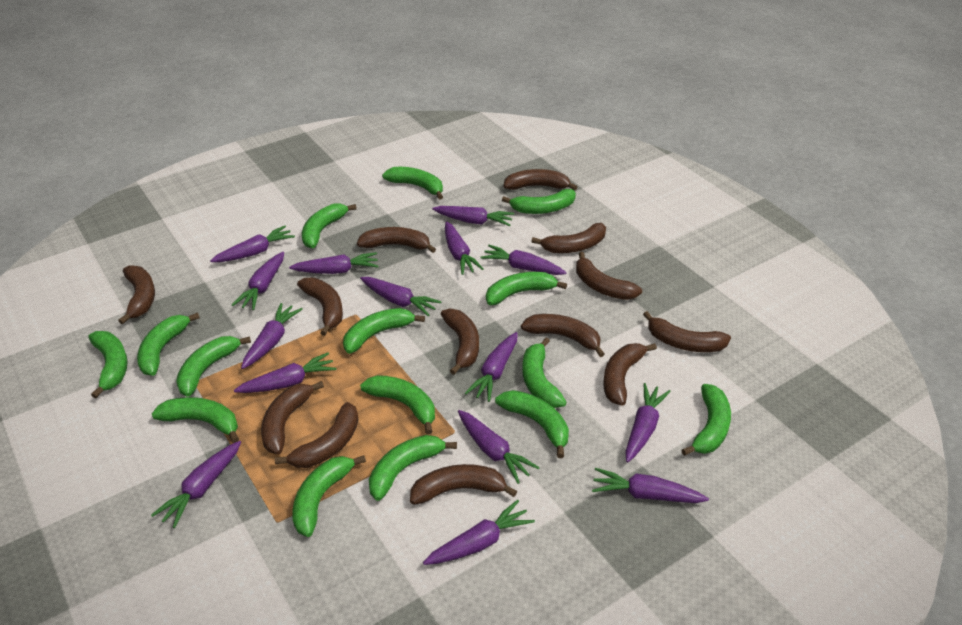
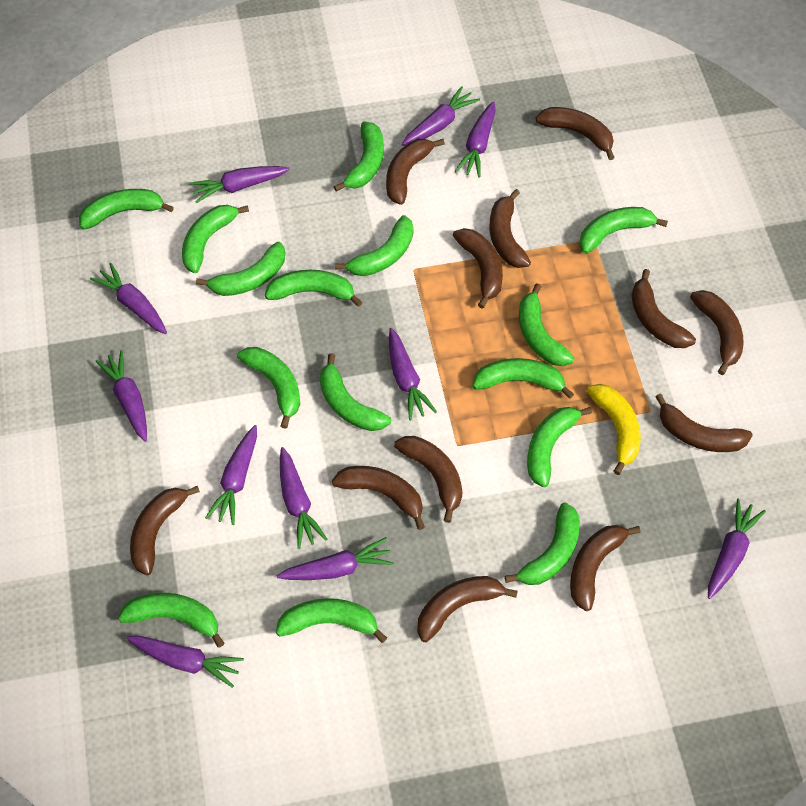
brown banana: [118,265,155,325] [261,381,324,454] [275,402,358,468] [297,278,343,336] [357,227,436,253] [410,464,517,505] [441,309,479,375] [504,169,577,190] [521,314,605,357] [531,223,606,253] [576,252,642,300] [603,343,657,406] [643,311,731,352] = 13 -> [130,486,200,576] [332,466,425,530] [386,139,445,205] [394,436,462,523] [417,576,518,642] [453,228,503,309] [489,189,531,268] [536,107,615,160] [570,525,641,611] [632,269,696,348] [655,393,753,452] [690,290,744,375] = 12
purple carrot: [151,441,241,528] [210,226,295,262] [232,252,284,310] [234,352,337,393] [241,303,303,369] [289,252,379,274] [360,277,442,316] [423,500,535,565] [432,206,514,226] [445,221,484,275] [458,410,540,484] [465,332,518,402] [480,245,567,275] [592,468,709,503] [625,383,671,462] = 15 -> [90,263,167,334] [95,350,147,442] [127,636,244,688] [189,166,289,203] [205,425,257,525] [277,537,394,580] [280,447,327,549] [389,328,437,420] [402,86,480,146] [455,102,496,178] [708,499,766,599] = 11
yellow banana: none = 0 -> [587,384,641,475] = 1

